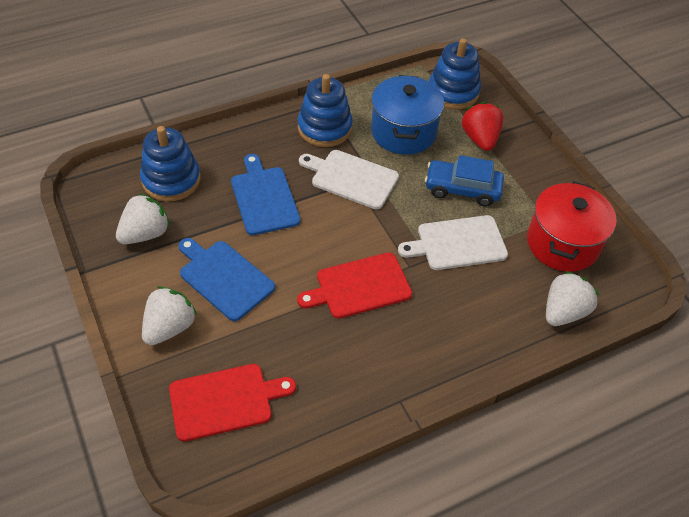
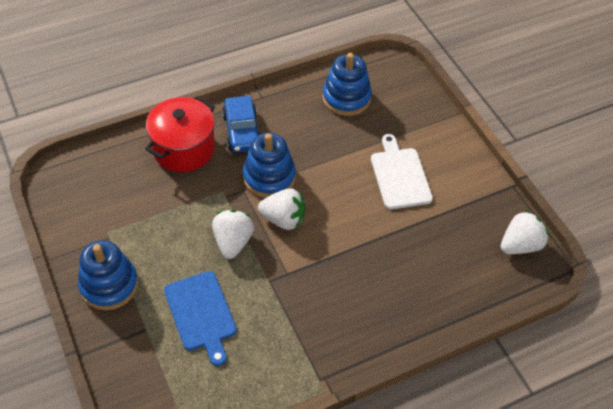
blue cutting board: [178,238,275,321] [231,154,301,235] = 2 -> [164,271,237,366] = 1
blue pot: [371,75,444,155] = 1 -> none = 0
red cutting board: [169,364,296,442] [297,252,412,319] = 2 -> none = 0
red strawberry: [462,102,504,151] = 1 -> none = 0
white cutting board: [299,150,399,209] [398,215,508,270] = 2 -> [371,134,433,209] = 1

